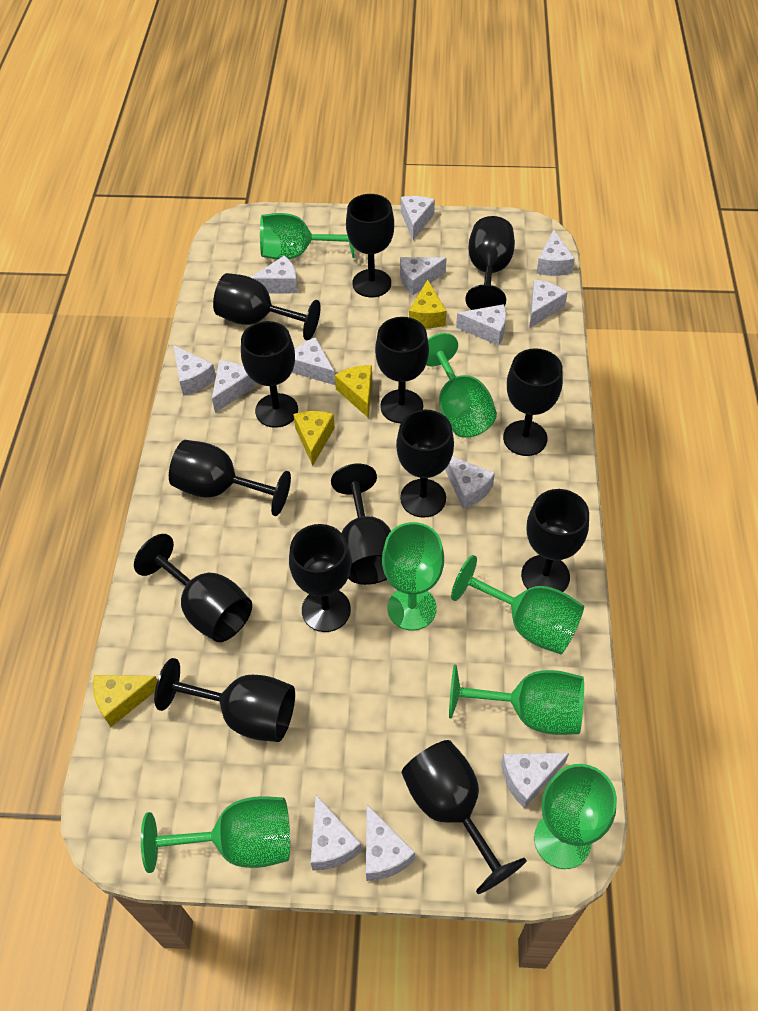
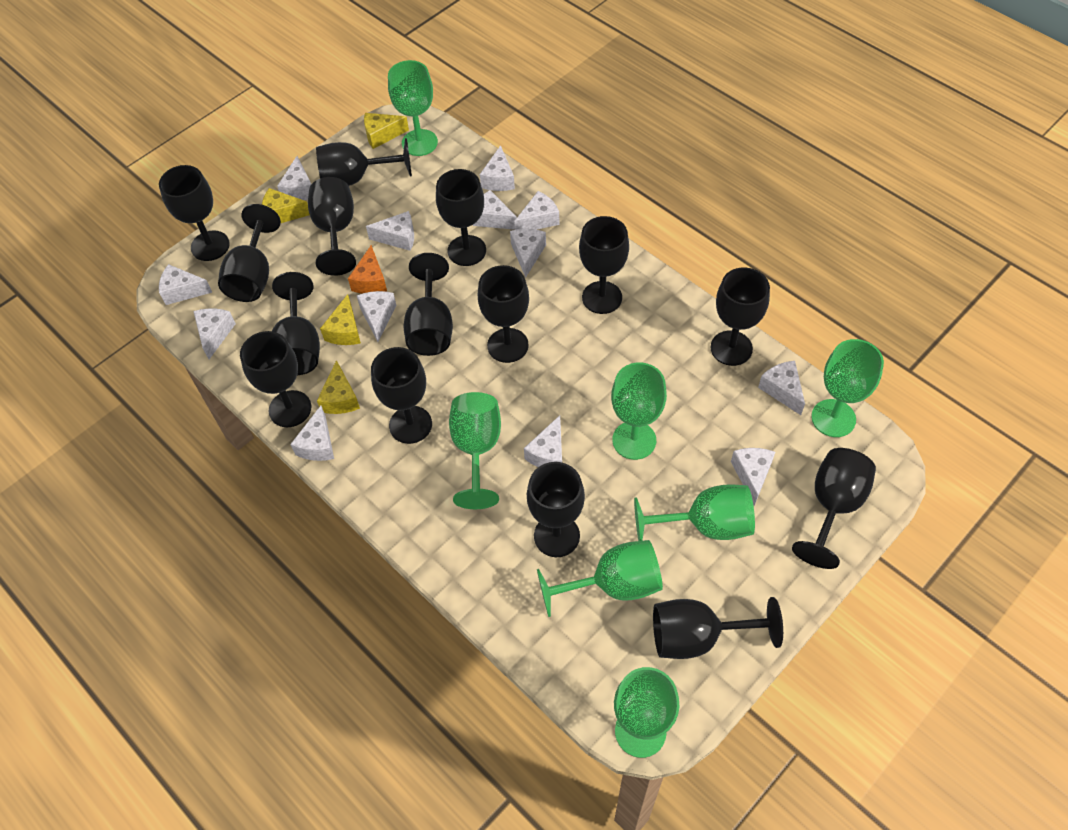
black goblet: [134,534,252,642] [154,658,295,742] [169,440,291,516] [213,273,320,341] [241,321,298,428] [289,524,351,632] [331,464,391,585] [346,194,394,297] [375,317,429,423] [396,409,454,518] [402,740,527,894] [465,216,515,310] [503,348,563,456] [521,489,589,592] = 14 -> [159,165,230,261] [218,204,281,302] [240,331,311,427] [272,272,320,375] [308,177,356,276] [316,138,412,186] [371,347,432,444] [404,253,453,356] [436,169,486,266] [478,265,529,363] [527,462,585,557] [579,216,629,314] [653,597,783,659] [711,267,770,366] [792,448,876,569] = 15
orange cheese: none = 0 -> [348,245,387,294] = 1

